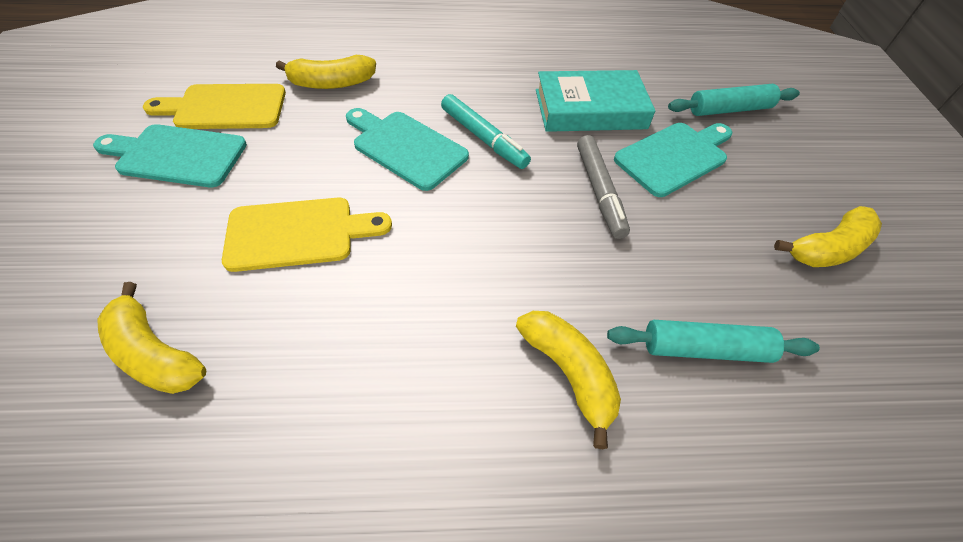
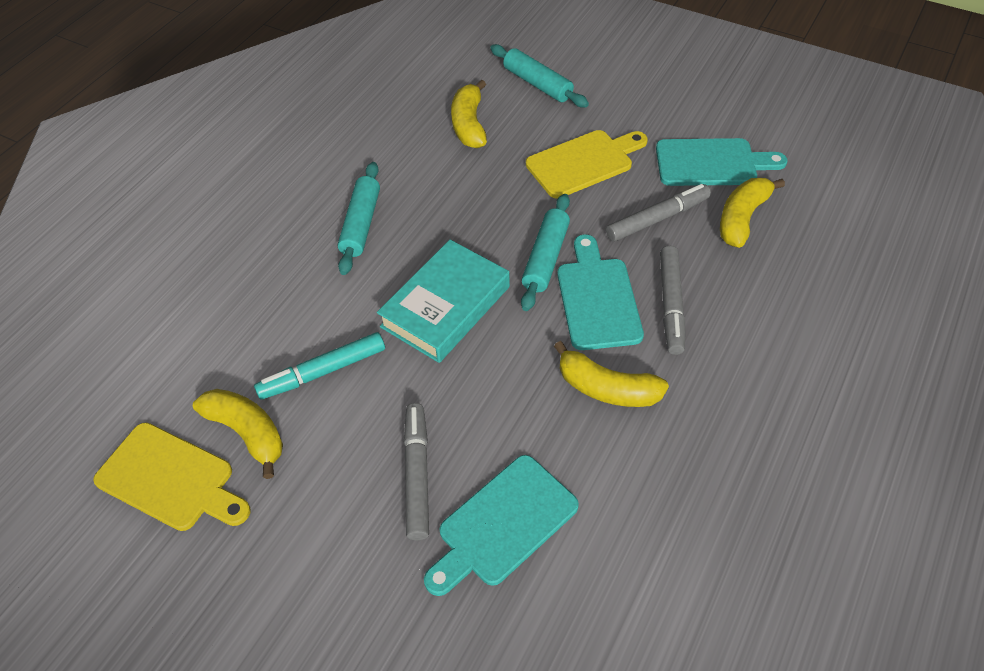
grey marker: [577,135,630,239] = 1 -> [404,403,429,540] [606,184,711,242] [660,246,685,355] = 3
turquoise rolling pin: [607,320,820,363] [668,84,800,116] = 2 -> [338,162,380,275] [490,44,589,108] [521,194,570,311] = 3

